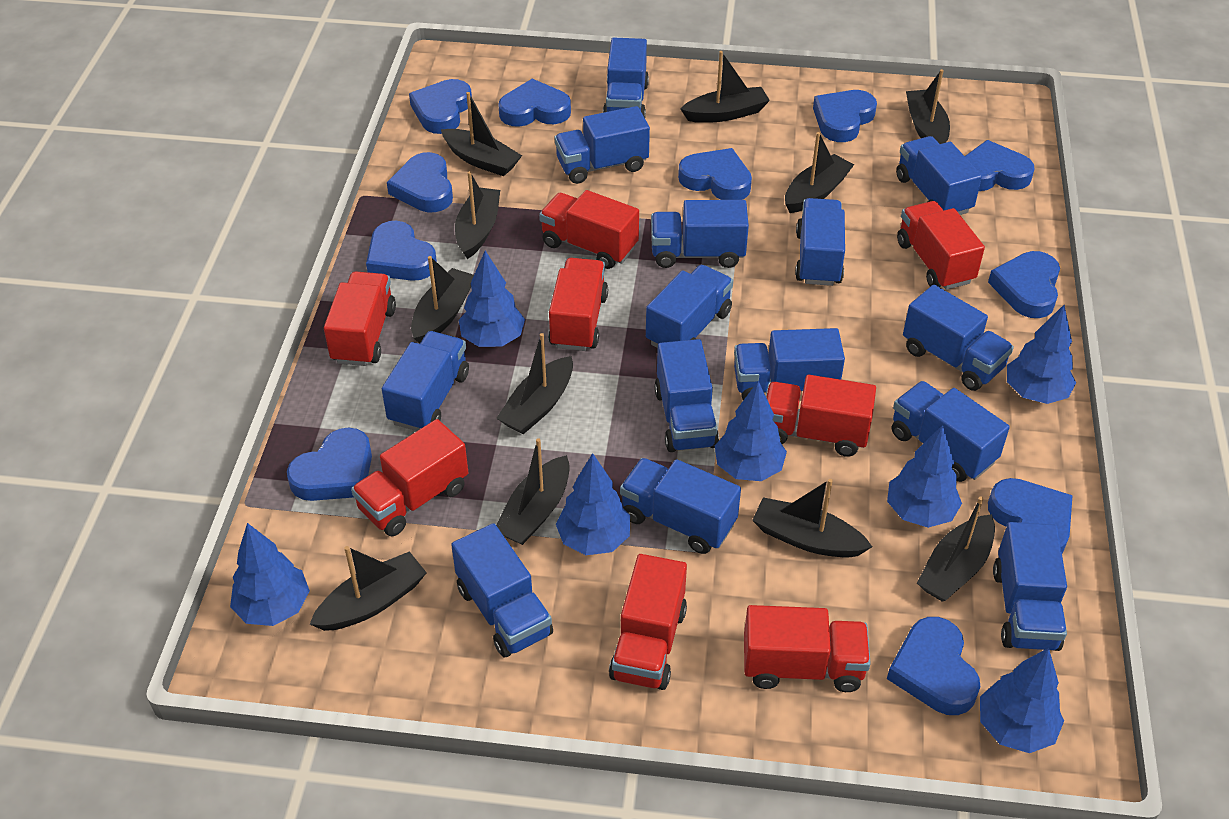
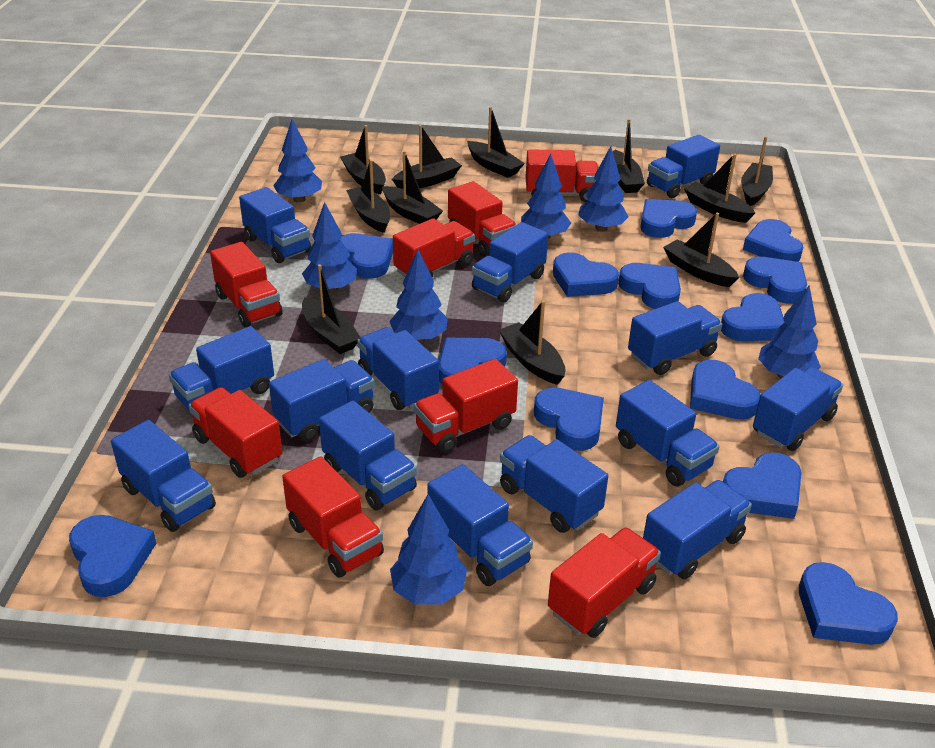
blue heart: [287,428,372,501] [366,221,437,281] [387,152,453,212] [409,79,472,134] [498,79,571,127] [678,148,752,200] [813,90,877,142] [887,617,981,715] [965,140,1035,191] [988,251,1060,318] [988,478,1073,553] = 11 -> [69,515,157,597] [340,233,393,279] [439,338,507,384] [534,387,604,451] [553,252,619,297] [618,263,681,309] [640,199,697,238] [690,360,761,420] [721,293,784,342] [723,453,802,519] [743,219,803,262] [743,257,807,304] [799,562,898,645] = 13

